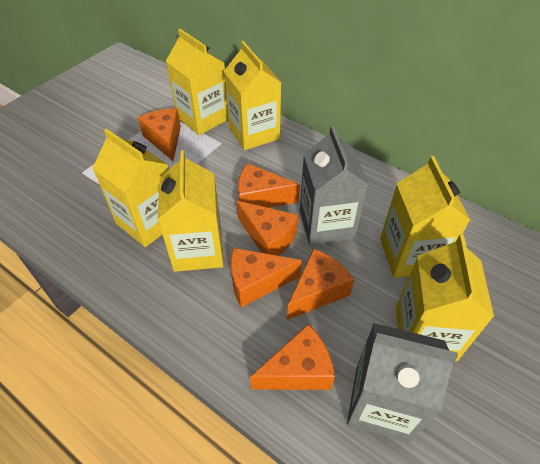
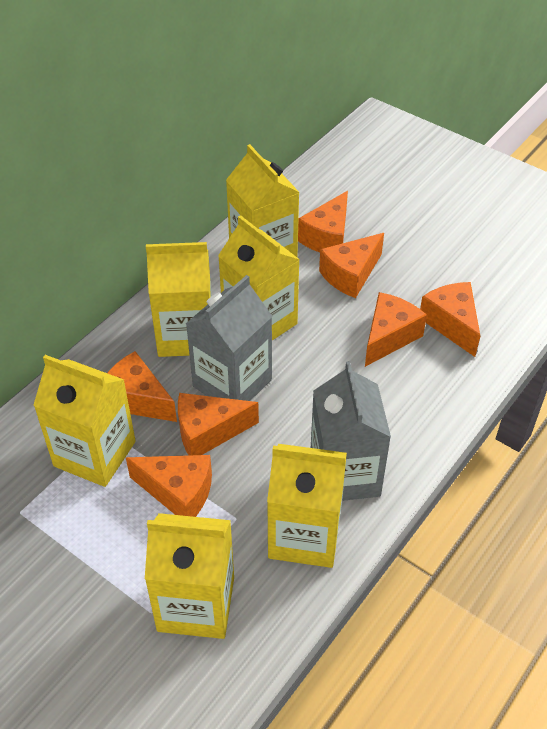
orange cheese: [138,108,181,161] [231,248,302,307] [237,201,298,256] [238,163,300,208] [250,324,335,390] [287,248,354,320] = 6 -> [107,351,177,422] [126,455,212,517] [178,393,259,455] [298,191,348,252] [319,233,384,298] [365,292,427,367] [420,282,480,357] = 7

